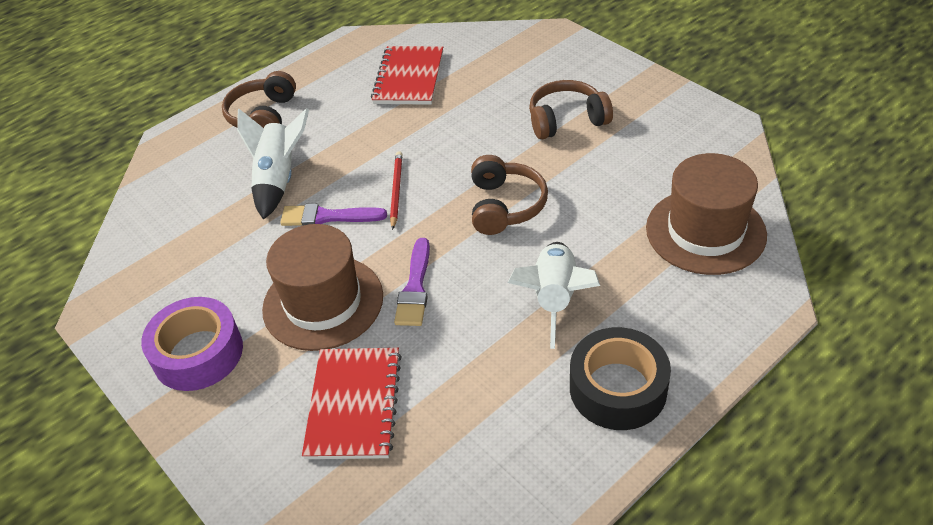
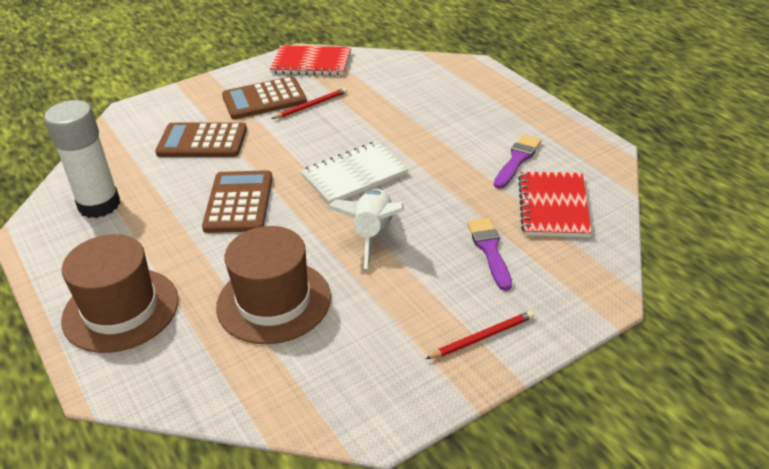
black tape: [570,327,671,430] = 1 -> none = 0
brown calculator: none = 0 -> [155,122,247,157] [202,170,273,233] [222,76,307,119] = 3
brown headphones: [222,71,296,128] [471,155,548,235] [529,80,613,140] = 3 -> none = 0
purple tape: [141,297,243,391] = 1 -> none = 0
red pencil: [390,151,402,230] = 1 -> [271,88,347,119] [426,311,534,359] = 2
white glue stick: none = 0 -> [44,100,120,218] = 1
white notebook: none = 0 -> [301,142,408,204] = 1
white rocket: [237,108,309,220] [508,242,600,349] = 2 -> [327,189,404,269] = 1

